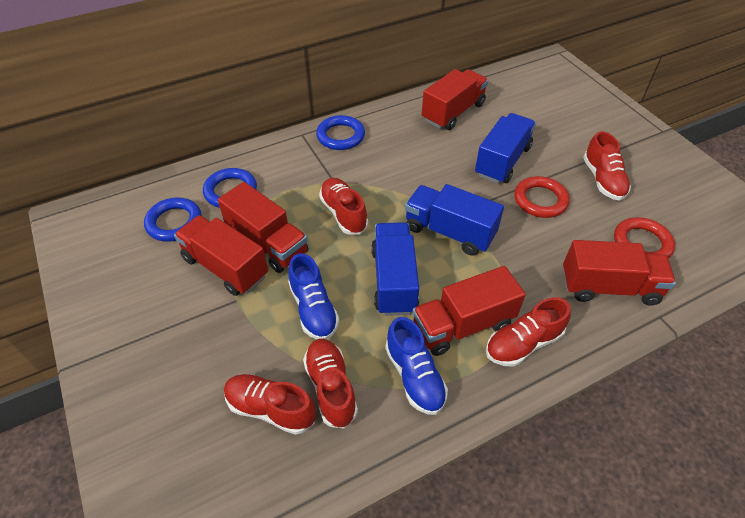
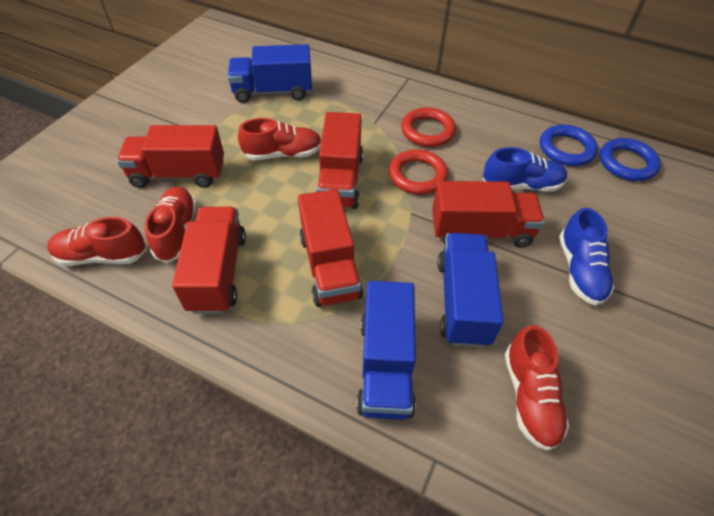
blue ring: [144,197,202,242] [203,168,257,208] [316,115,365,150] = 3 -> [540,125,598,166] [599,138,661,181] = 2
red shoe: [224,374,316,435] [303,339,358,429] [319,178,368,235] [486,297,571,367] [583,131,631,201] = 5 -> [47,217,146,266] [145,187,197,263] [238,118,321,160] [505,325,569,451] = 4

